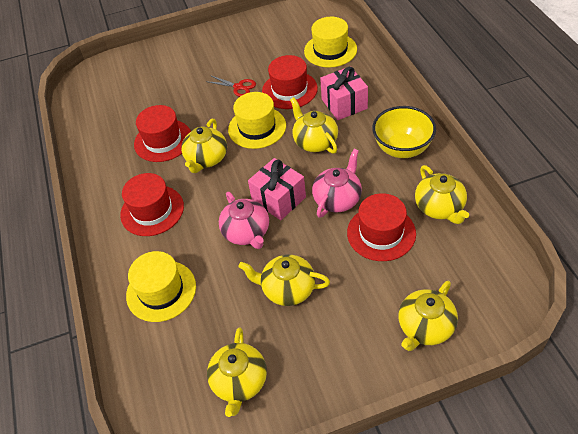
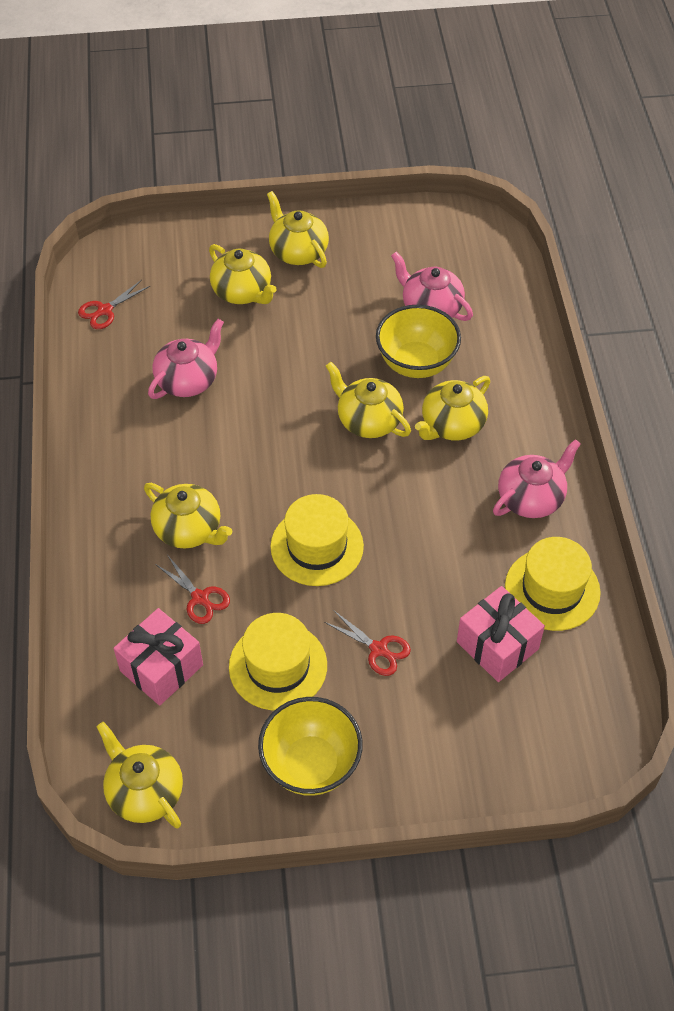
pink teapot: [219,192,269,249] [312,149,362,218] = 2 -> [148,319,224,399] [391,252,473,321] [493,439,581,518] = 3
red hat: [120,173,184,236] [134,105,191,162] [262,55,318,109] [347,193,416,261] = 4 -> none = 0
red scissors: [206,75,256,97] = 1 -> [78,280,150,329] [155,556,230,624] [324,610,411,676] = 3
yellow bowl: [372,106,436,158] = 1 -> [258,697,363,796] [376,305,461,378] = 2

